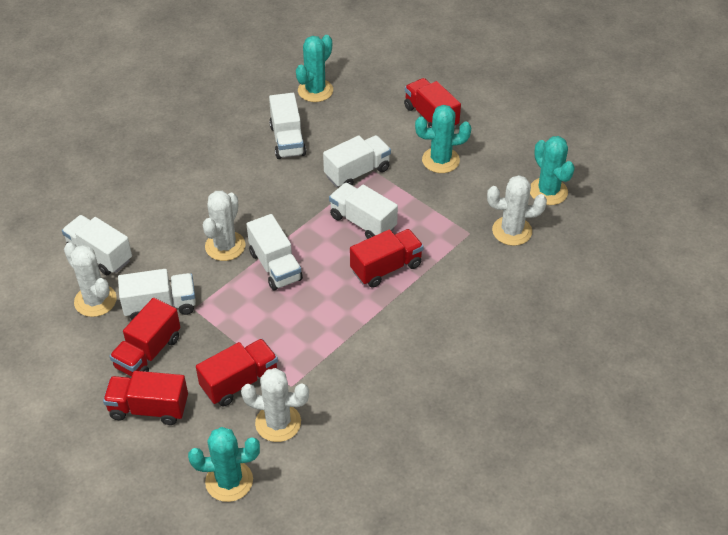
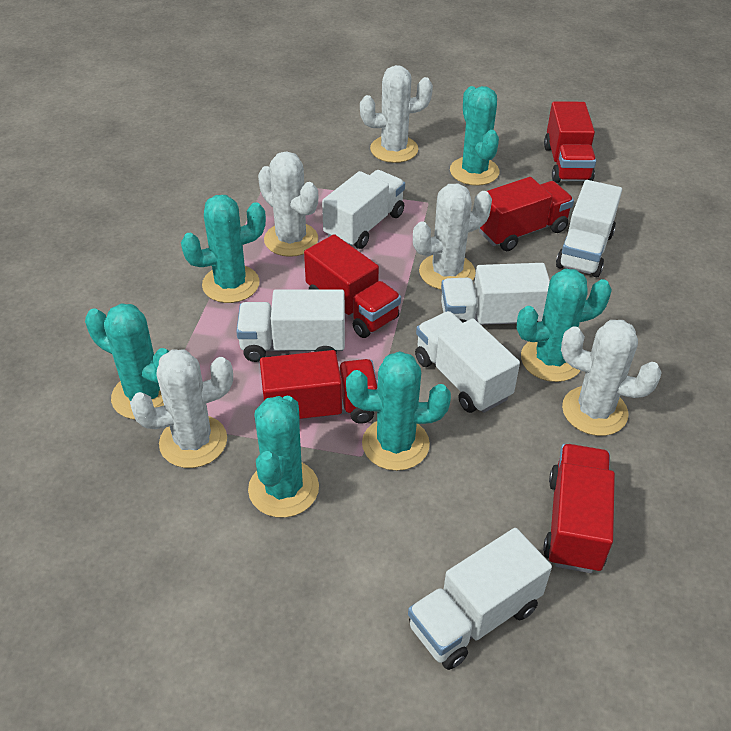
turquoise cactus: [188,427,260,502] [296,35,333,102] [415,105,471,173] [530,136,575,205] = 4 -> [85,303,169,420] [181,195,266,303] [248,396,319,518] [346,351,451,471] [450,86,499,186] [517,269,612,382] = 6
white cactus: [64,242,117,317] [203,191,246,261] [241,368,309,442] [487,175,547,246] = 4 -> [130,349,233,468] [258,151,318,257] [360,65,433,163] [413,183,492,290] [561,320,662,436] = 5

